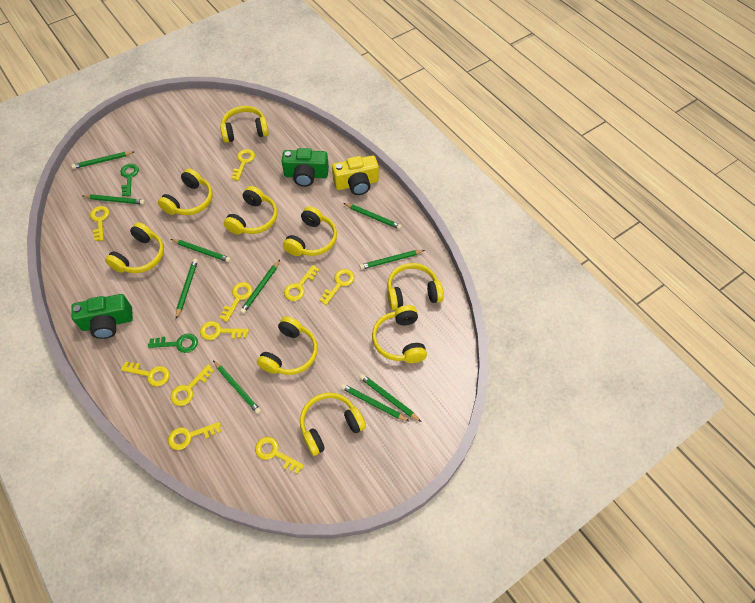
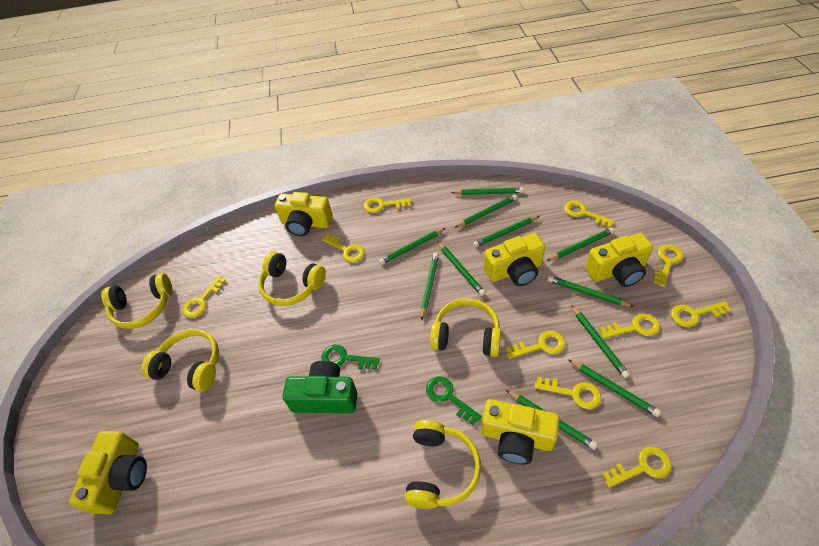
green camera: [71,294,133,339] [282,148,329,187] = 2 -> [283,361,357,413] = 1
green pencil: [71,152,134,169] [83,194,145,205] [171,239,231,262] [176,259,198,319] [213,360,261,414] [240,260,280,314] [341,384,410,422] [344,203,402,229] [360,250,425,269] [360,374,421,422] = 10 -> [379,228,445,265] [421,253,439,321] [438,242,486,296] [451,188,524,195] [454,195,517,228] [473,216,539,247] [506,390,598,450] [547,228,614,261] [548,276,634,307] [569,360,661,417] [571,305,630,378] = 11
yellow camera: [332,155,379,195] = 1 -> [69,431,147,514] [275,192,333,236] [481,399,560,464] [484,233,545,286] [585,233,653,287] = 5
yellow headphones: [105,222,164,273] [158,168,213,215] [220,106,269,143] [223,186,278,235] [257,316,318,375] [283,206,337,256] [300,392,366,456] [372,305,427,363] [387,263,444,310] = 9 -> [101,273,172,329] [141,329,219,391] [258,251,326,306] [405,420,481,509] [430,298,501,357] = 5

